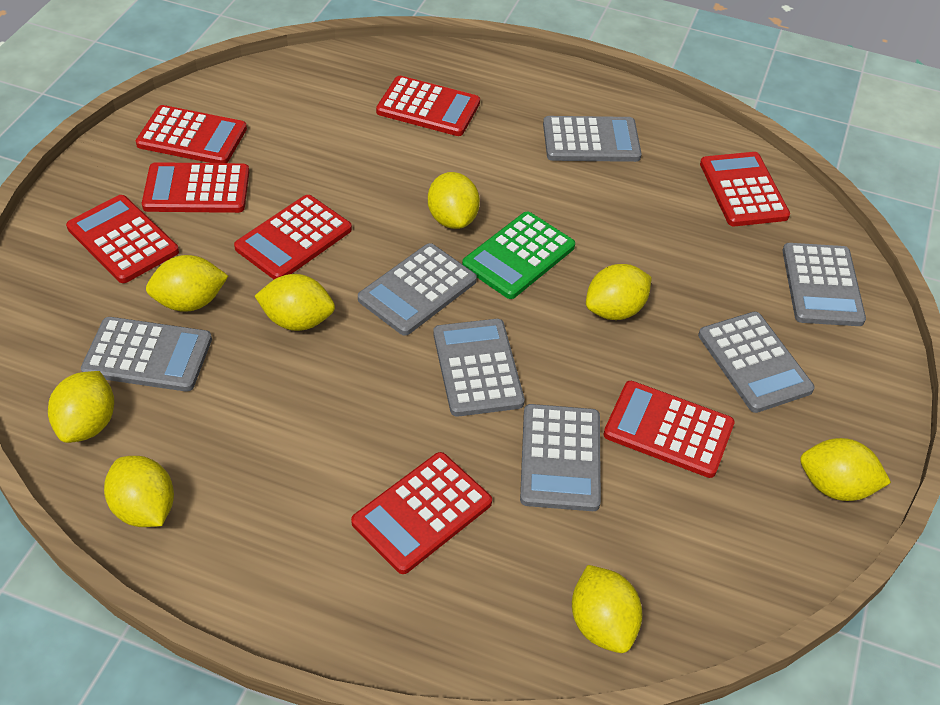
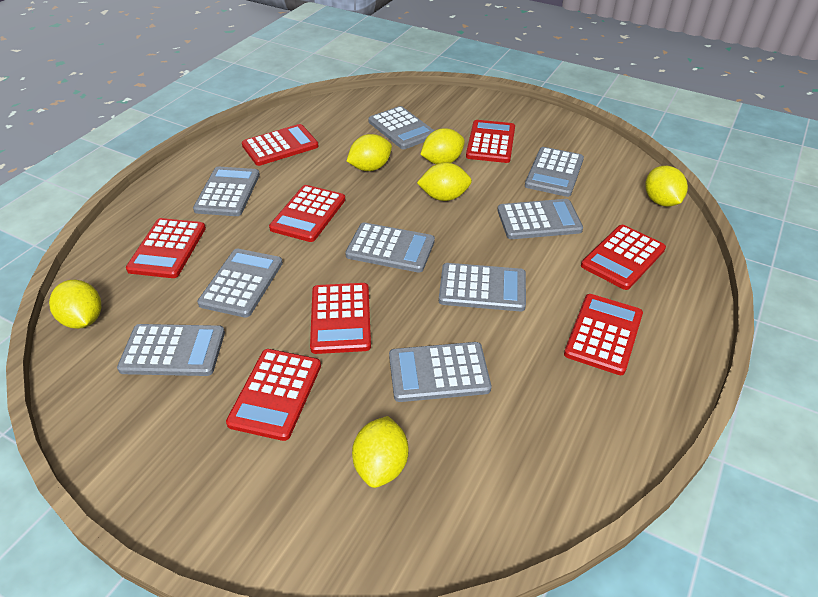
green calculator: [462,211,575,299] = 1 -> none = 0
grey calculator: [81,317,212,392] [358,243,477,336] [433,319,525,417] [520,404,601,511] [543,116,642,162] [698,312,815,413] [783,243,866,326] = 7 -> [117,324,225,376] [193,167,260,216] [197,248,283,318] [345,223,435,273] [368,106,435,149] [389,342,491,402] [439,263,526,311] [497,199,583,239] [525,147,584,197] = 9
yellow lemon: [48,371,114,443] [104,456,174,527] [146,255,228,312] [255,274,335,331] [428,172,480,229] [572,565,642,653] [586,264,652,320] [800,438,891,501] = 8 -> [49,280,101,329] [347,134,392,171] [352,416,408,488] [417,163,472,201] [420,128,465,164] [645,166,688,207] = 6

